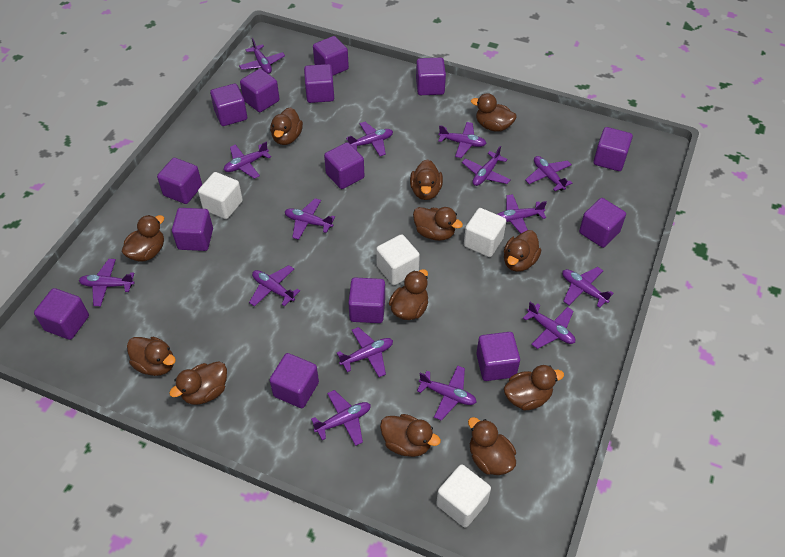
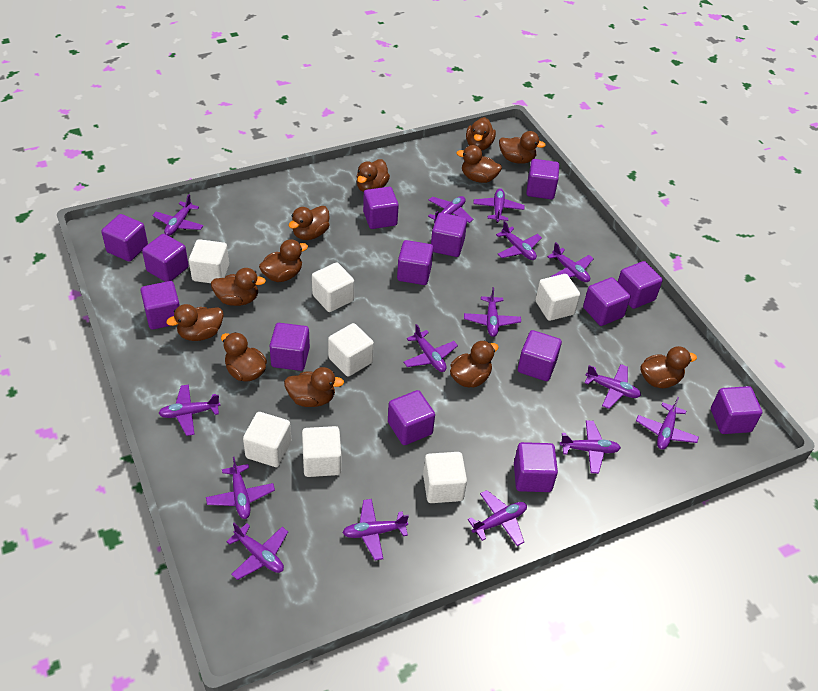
white cube: [198,172,243,219] [376,234,420,285] [436,464,491,528] [464,208,506,257] = 4 -> [189,239,229,283] [243,412,291,467] [302,426,341,477] [312,262,354,312] [328,323,374,377] [423,452,467,503] [535,274,580,321] = 7

